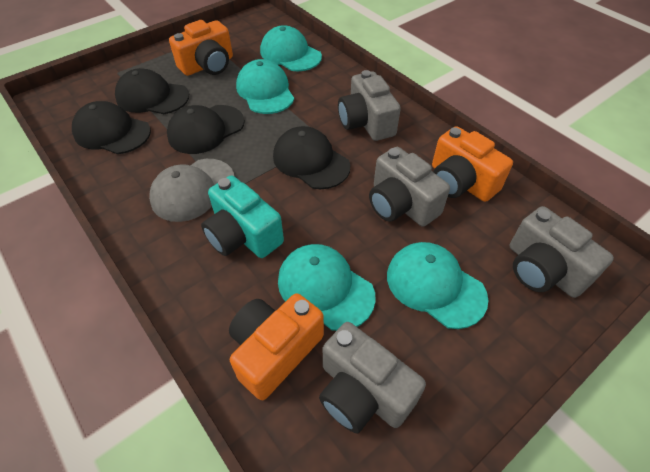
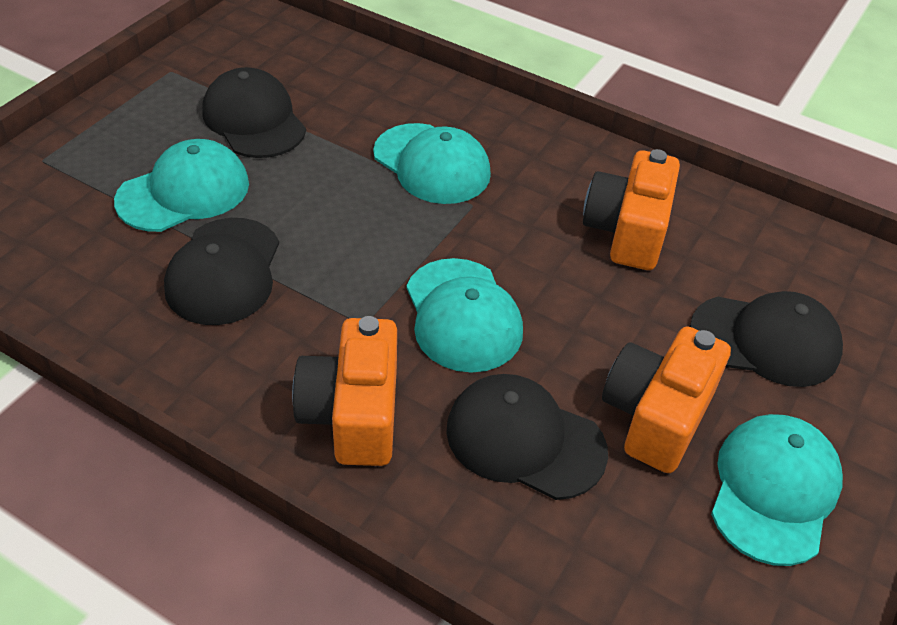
grey camera: [319,322,426,434] [338,70,401,141] [369,147,450,226] [510,206,614,298] = 4 -> none = 0
grey cap: [149,159,234,222] = 1 -> none = 0
turquoise camera: [201,175,284,258] = 1 -> none = 0

